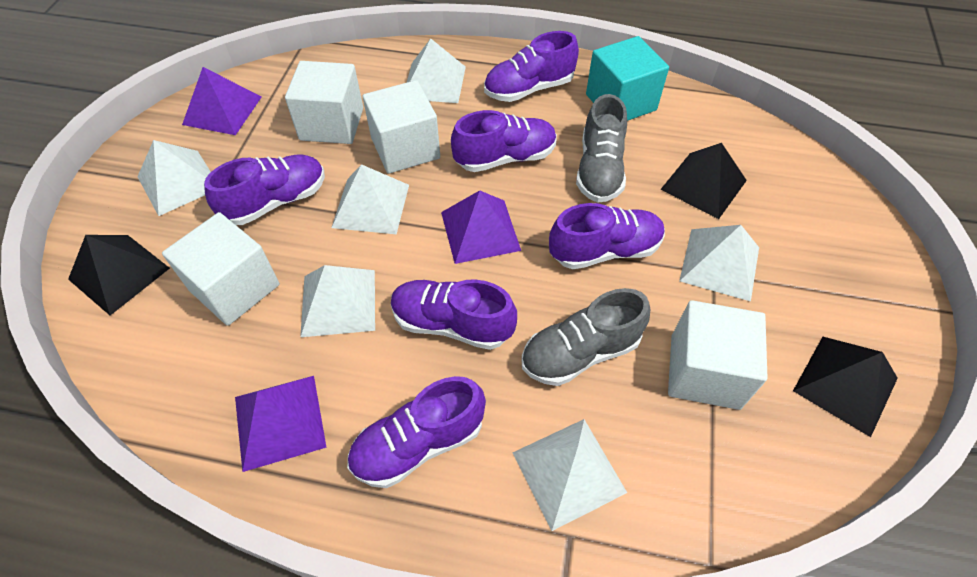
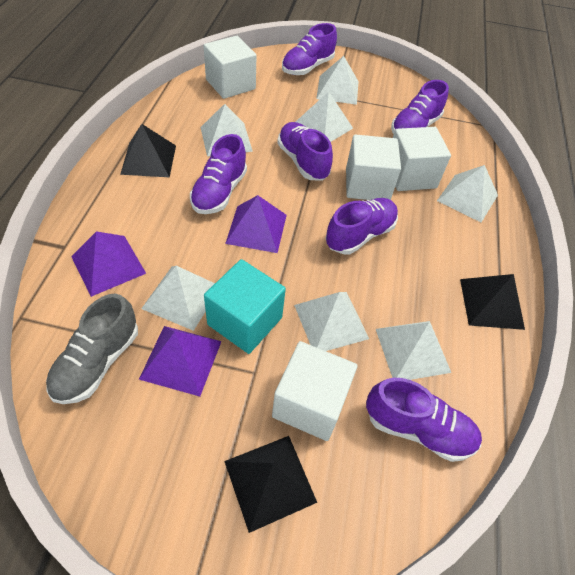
grey shoe: [521,288,650,386] [576,94,627,203] = 2 -> [46,294,138,404] = 1
white pyramid: [137,140,211,216] [300,265,375,337] [331,164,409,234] [407,38,466,103] [513,419,627,531] [679,225,759,302] = 6 -> [141,266,215,331] [200,104,253,156] [294,292,369,351] [296,92,353,142] [316,56,358,105] [376,321,451,380] [437,165,498,222] = 7

